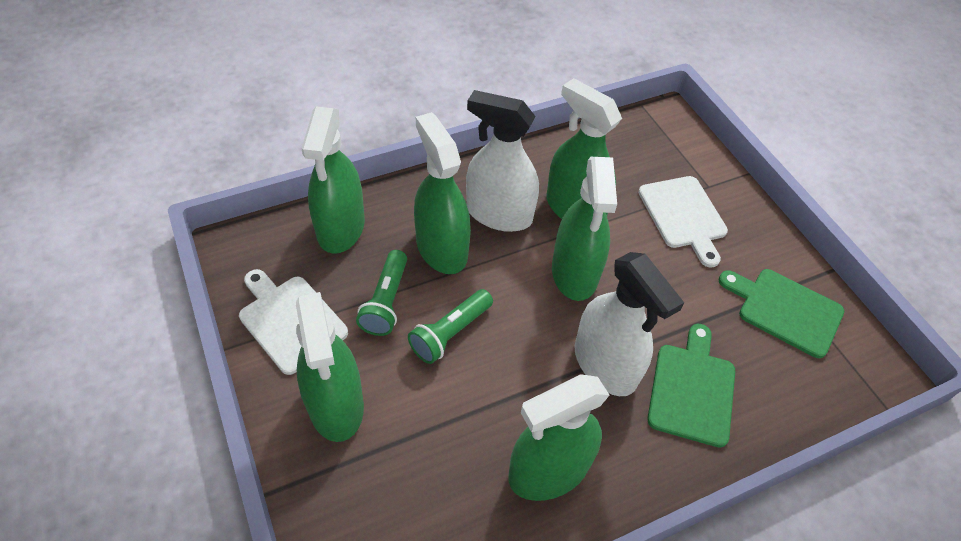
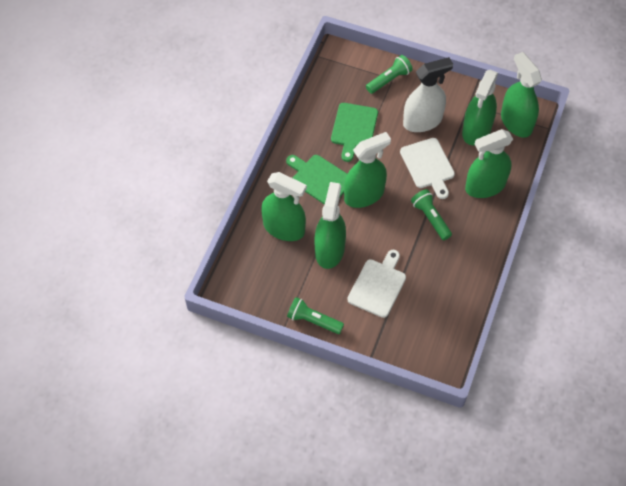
green flashlight: [356,250,407,336] [408,289,493,364] = 2 -> [287,297,344,334] [366,55,413,94] [411,189,452,240] = 3
white spray bottle: [466,90,539,232] [575,252,684,396] = 2 -> [403,57,453,132] = 1

